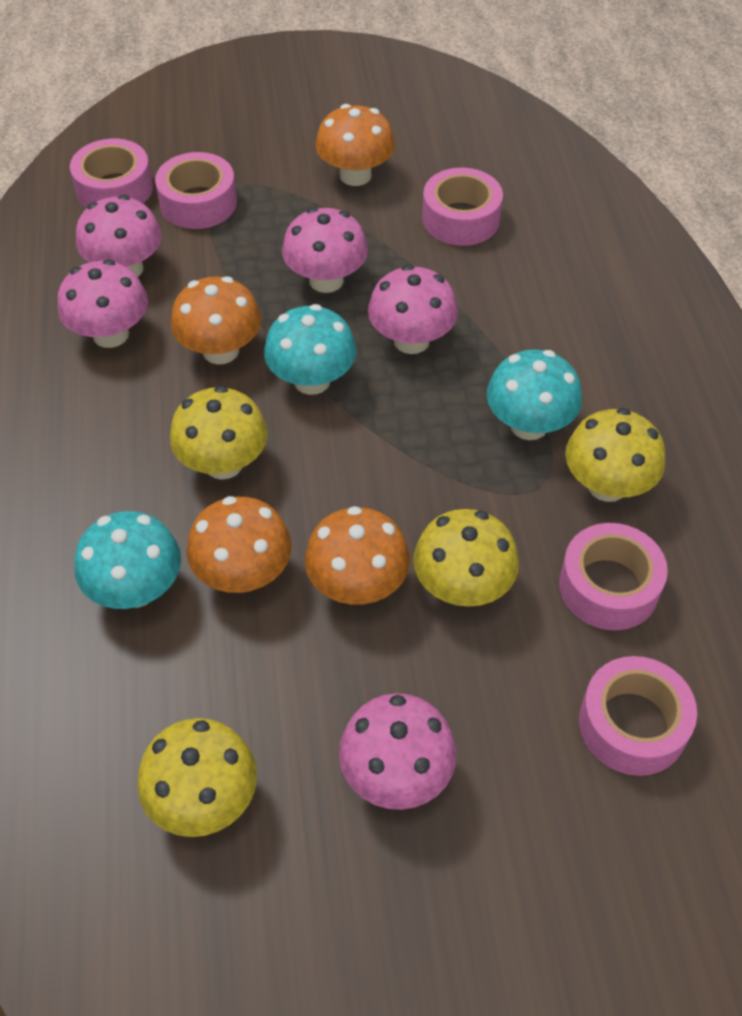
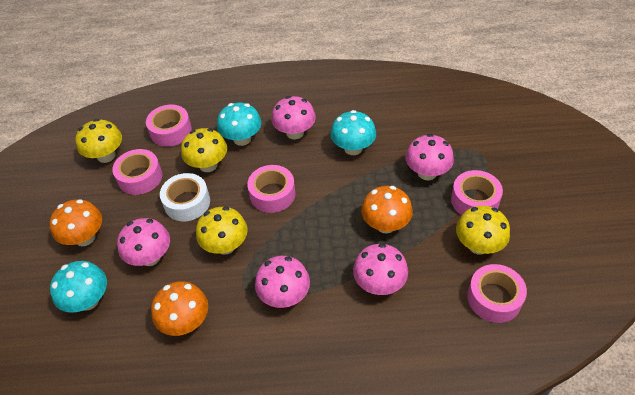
orange mushroom: [171,276,262,365] [187,496,292,593] [305,506,410,605] [316,104,395,186] = 4 -> [49,199,102,246] [151,281,208,336] [361,186,413,233] = 3
white tape: none = 0 -> [160,173,210,221] = 1

